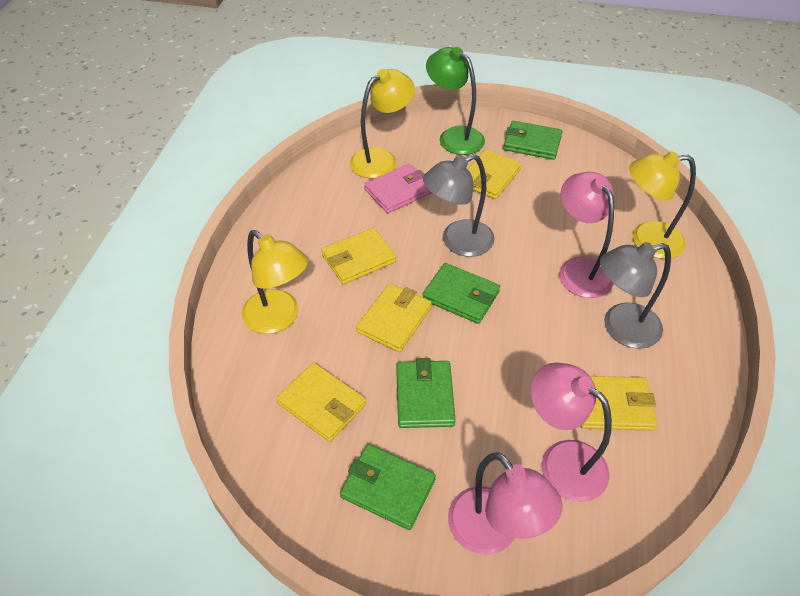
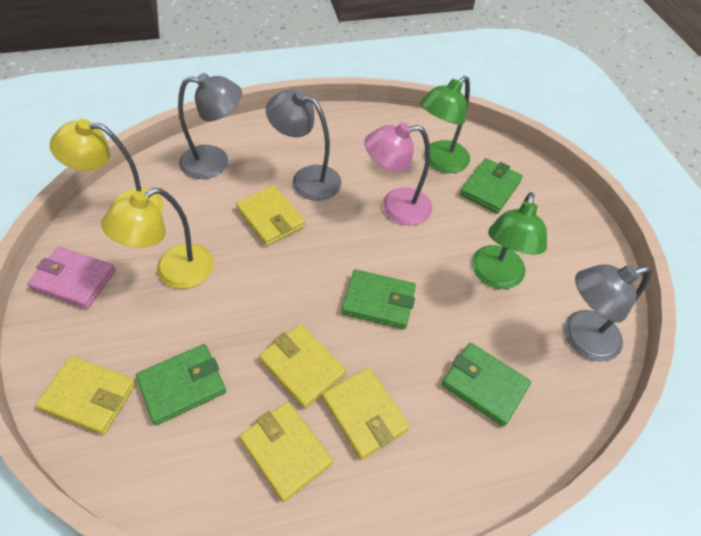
green lamp: [426,47,485,155] = 1 -> [420,76,470,173] [472,192,547,289] = 2
grey lamp: [423,154,495,257] [600,242,671,349] = 2 -> [178,73,242,179] [266,89,342,201] [564,264,652,362] = 3
pink lamp: [448,452,562,555] [531,362,612,502] [559,172,614,298] = 3 -> [364,122,432,225] = 1
yellow lamp: [242,230,308,334] [350,69,415,179] [629,151,696,259] = 3 -> [50,119,163,212] [101,188,214,289] = 2

